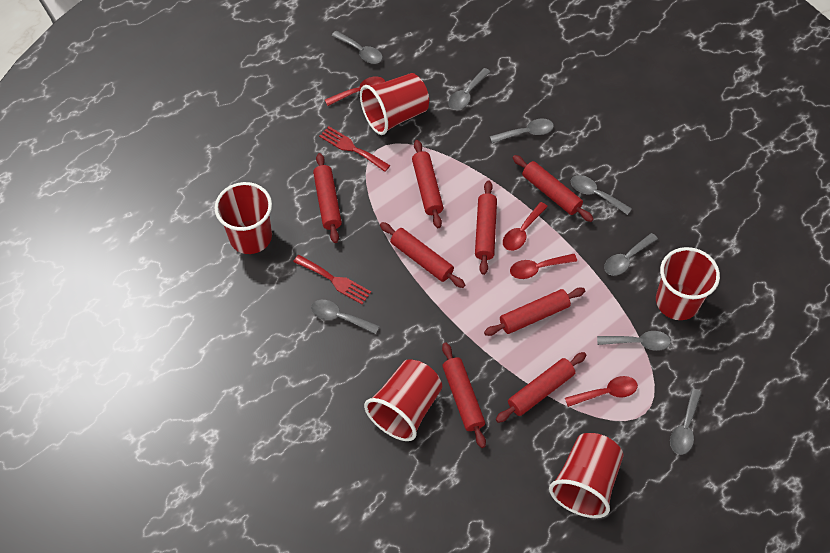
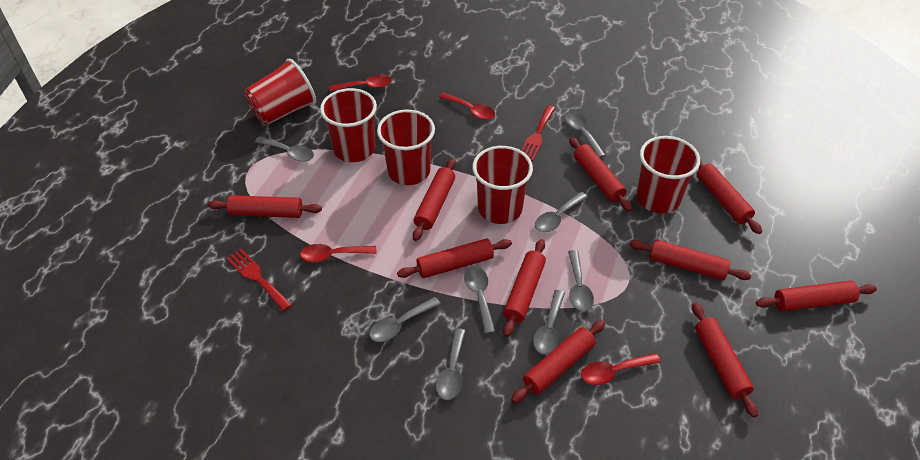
red rolling pin: [313,153,342,243] [380,222,465,288] [412,140,444,228] [442,342,486,448] [475,180,497,275] [484,288,585,336] [496,352,586,423] [513,155,593,222] = 8 -> [208,195,322,218] [397,238,512,278] [413,158,456,241] [503,239,546,337] [511,320,605,403] [569,137,632,211] [629,239,751,280] [692,303,758,418] [697,159,762,234] [756,281,877,311] = 10

